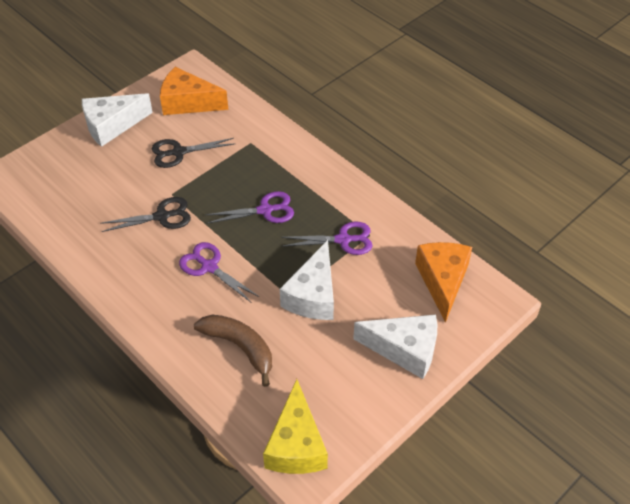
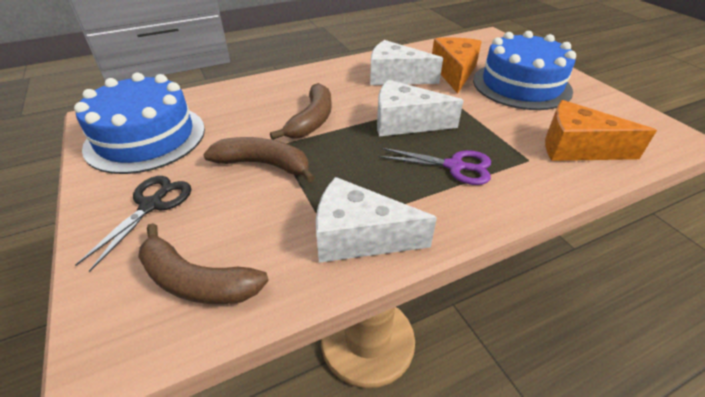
black scissors: [100,197,191,232] [152,138,236,168] = 2 -> [75,176,191,272] = 1
blue cake: none = 0 -> [74,73,205,174] [473,31,576,110] = 2
brown banana: [194,315,272,387] = 1 -> [138,223,269,304] [203,137,315,183] [270,83,332,140] = 3
purple scissors: [179,242,259,303] [205,191,294,224] [281,222,372,255] = 3 -> [379,148,491,185] = 1
yellow cheese: [263,379,328,474] = 1 -> none = 0

